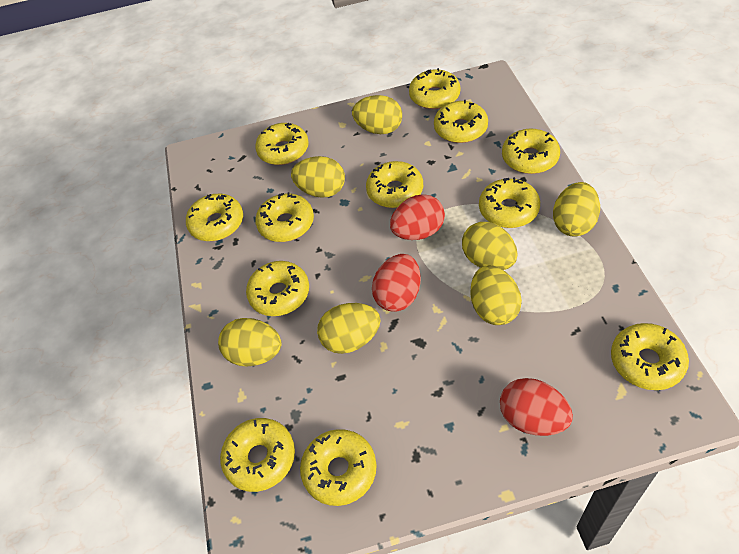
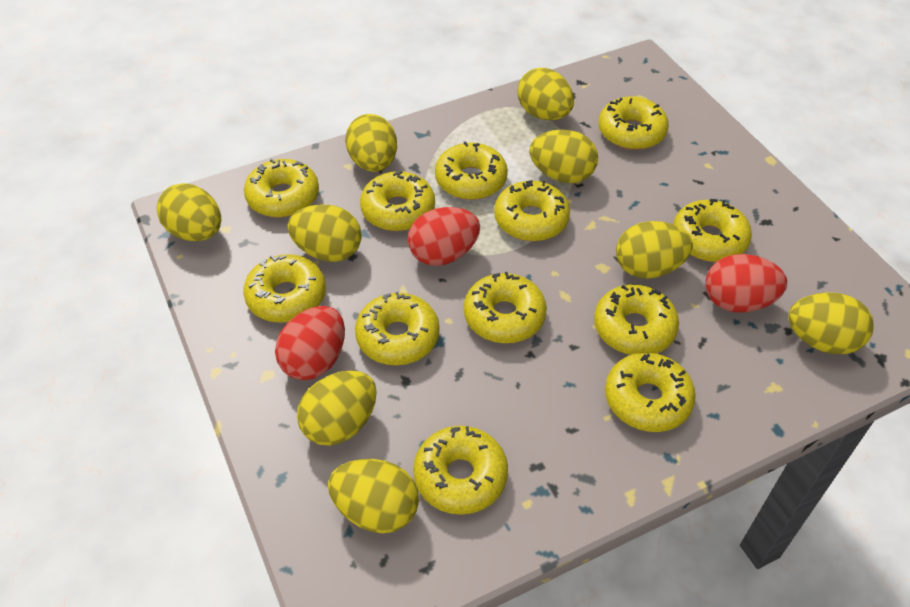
yellow egg: [218,318,281,367] [291,156,345,198] [317,303,381,354] [352,95,402,134] [462,222,518,270] [470,265,522,325] [553,182,600,237] = 7 -> [157,183,221,241] [288,204,362,262] [297,370,377,446] [328,459,419,533] [345,114,397,172] [517,68,574,120] [529,130,598,183] [616,221,693,279] [788,292,874,354] = 9

